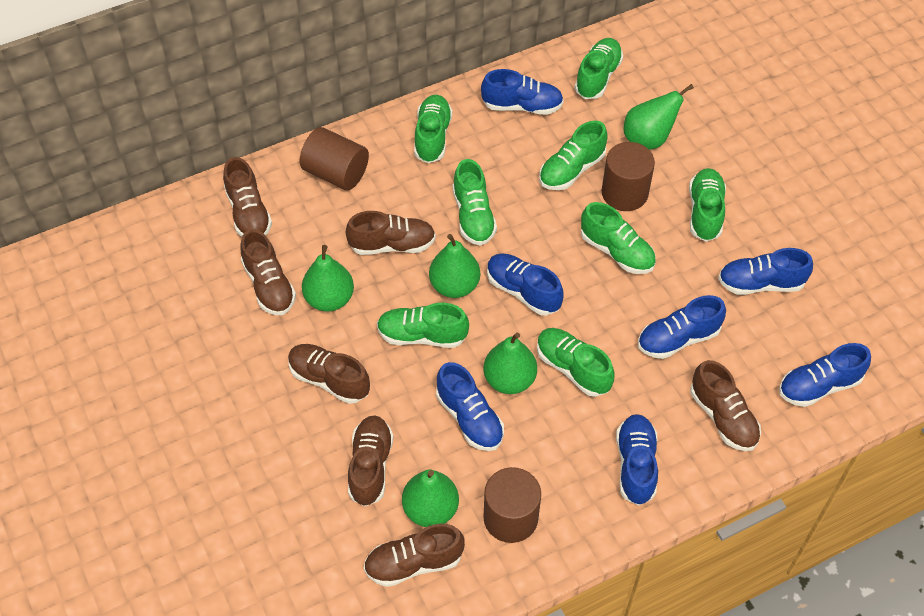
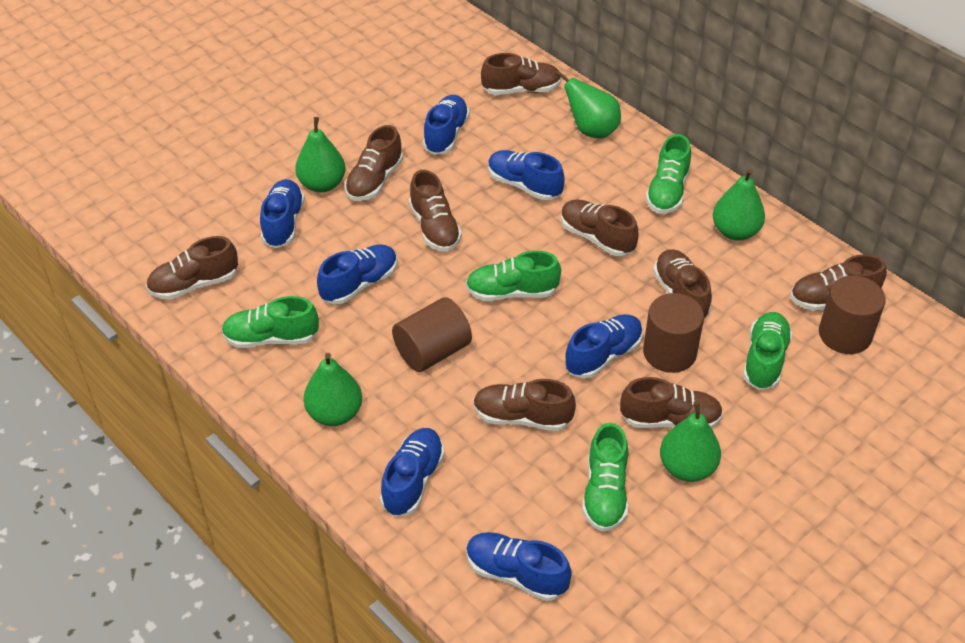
brown shoe: [223,157,272,237] [240,229,296,315] [288,344,370,404] [346,211,436,255] [348,415,393,507] [364,524,465,587] [691,360,761,451] = 7 -> [146,236,238,300] [345,125,403,201] [409,170,462,252] [473,379,576,431] [481,53,562,95] [561,200,638,256] [620,377,723,428] [653,249,712,319] [790,254,887,311] = 9
green shoe: [377,303,469,348] [414,95,452,163] [452,159,497,246] [537,328,615,397] [539,120,608,190] [575,38,623,99] [581,202,656,274] [689,168,726,242] = 8 -> [221,296,319,348] [466,251,561,301] [582,423,628,532] [645,134,691,214] [743,312,792,390] = 5

